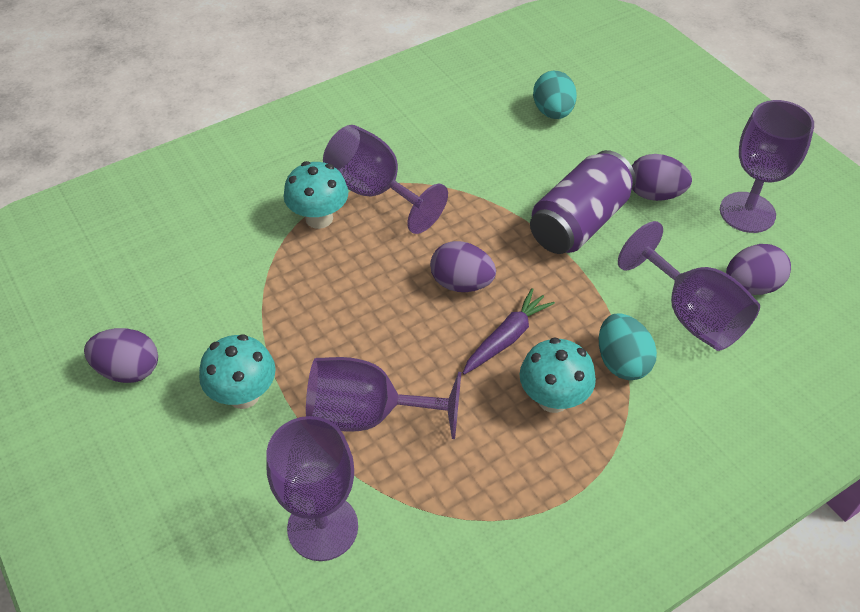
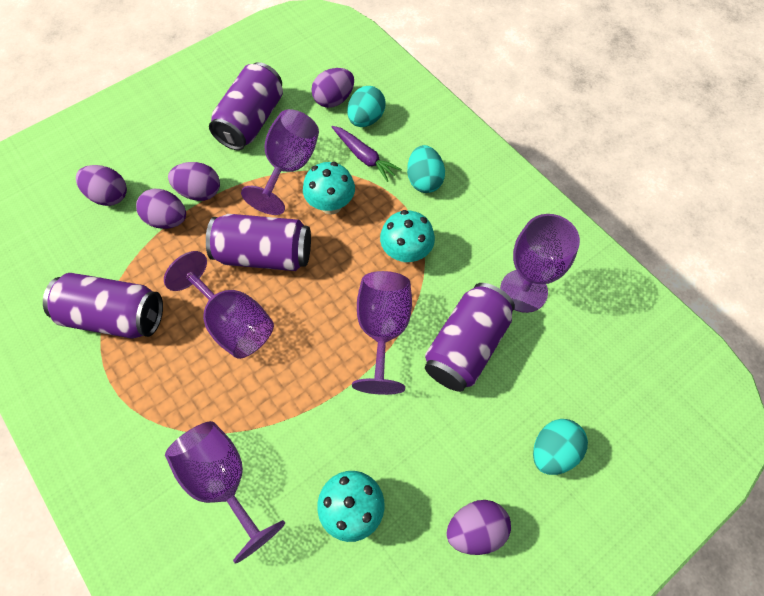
purple can: [530,150,636,254] = 1 -> [43,273,163,339] [206,214,311,271] [209,62,283,150] [425,283,515,392] = 4
purple egg: [84,328,158,383] [430,241,496,292] [632,154,692,201] [726,244,791,295] = 4 -> [76,165,127,206] [136,189,186,229] [168,162,220,201] [311,68,354,108] [446,500,511,555] = 5
turquoise egg: [533,71,577,119] [599,313,657,380] = 2 -> [347,86,385,127] [407,145,445,193] [533,419,588,475] = 3

